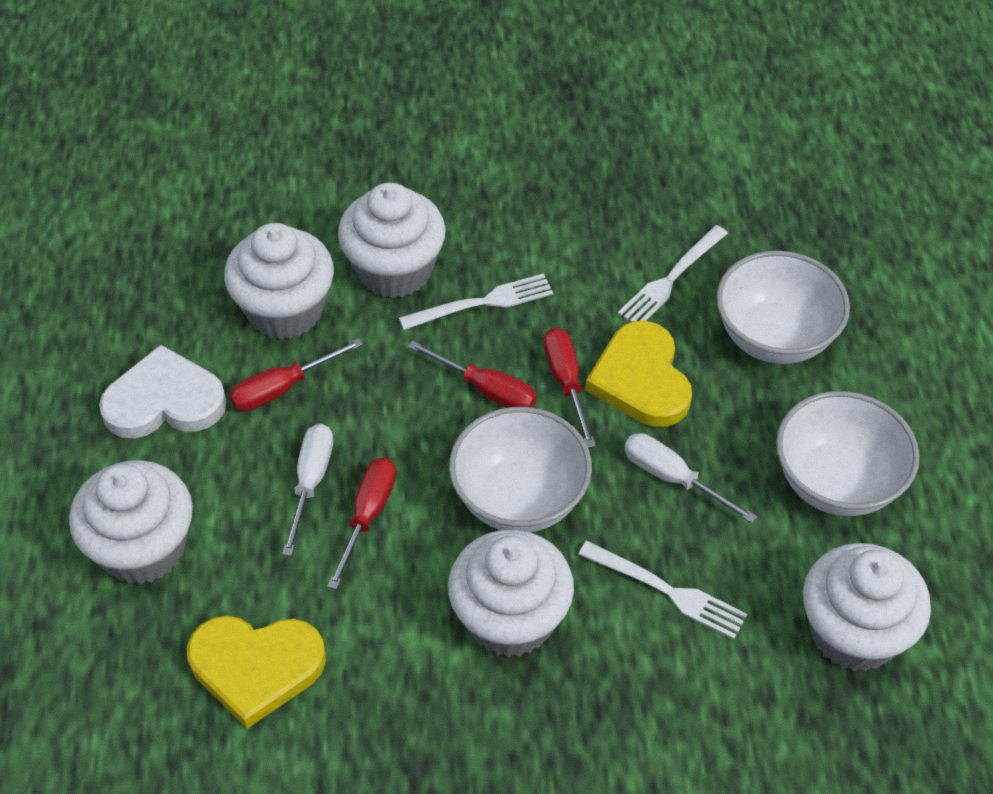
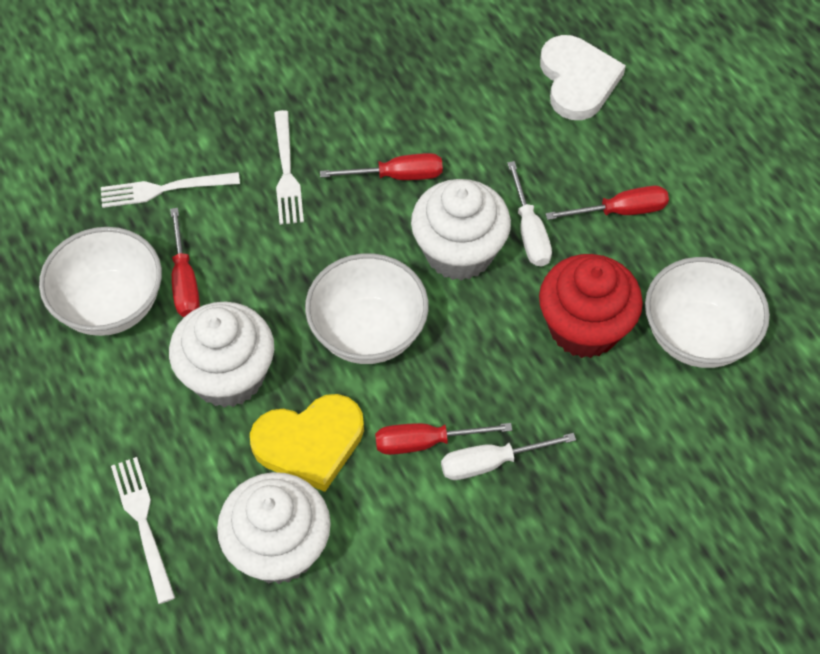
red cupcake: none = 0 -> [539,254,643,358] = 1
white cupcake: [69,460,193,584] [224,223,334,339] [338,183,446,298] [448,530,574,657] [803,543,931,671] = 5 -> [169,302,274,408] [217,472,331,584] [411,179,511,281] = 3
yellow heart: [187,616,326,729] [585,321,692,427] = 2 -> [250,394,364,492] = 1

